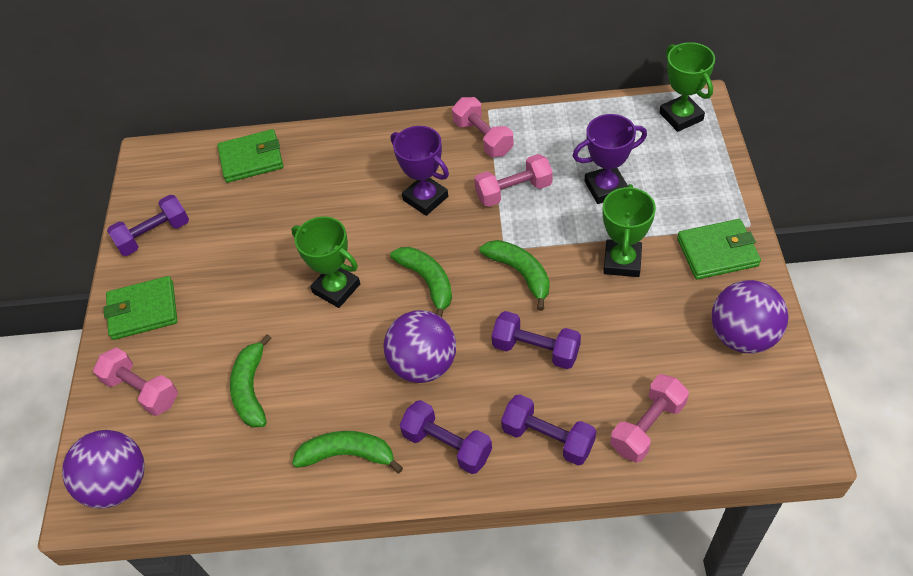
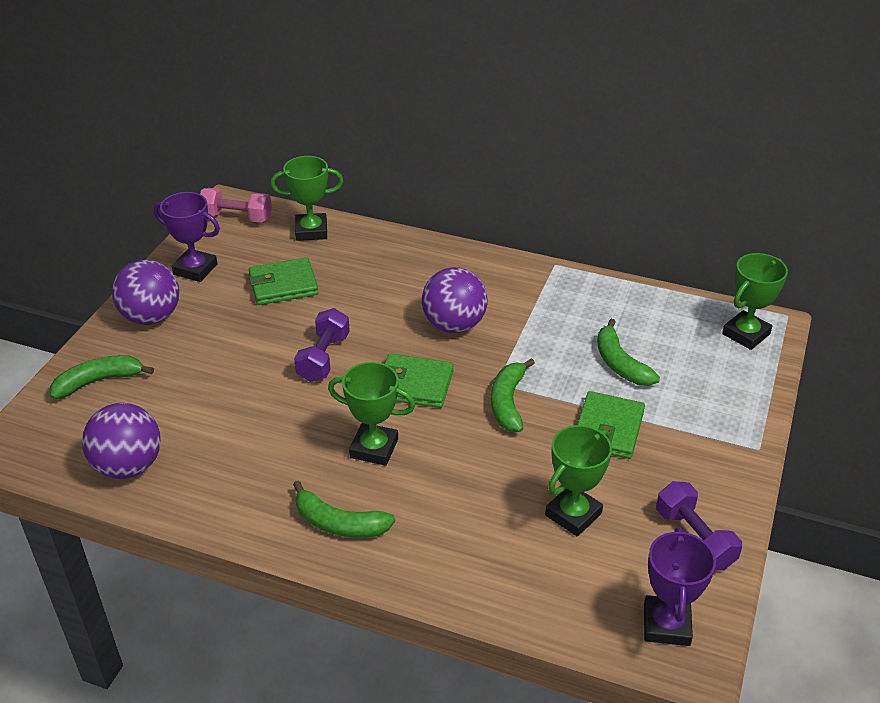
green trophy: [291,216,360,308] [603,184,656,277] [659,42,715,132] = 3 -> [271,156,344,241] [328,362,415,466] [545,425,612,537] [722,253,788,350] = 4
pink dumbbell: [93,348,178,416] [452,97,514,157] [474,154,553,207] [610,374,689,463] = 4 -> [200,188,272,223] = 1
purple dumbbell: [107,195,189,256] [400,400,492,474] [491,311,581,369] [501,394,596,465] = 4 -> [294,308,350,382] [656,481,742,571] = 2

